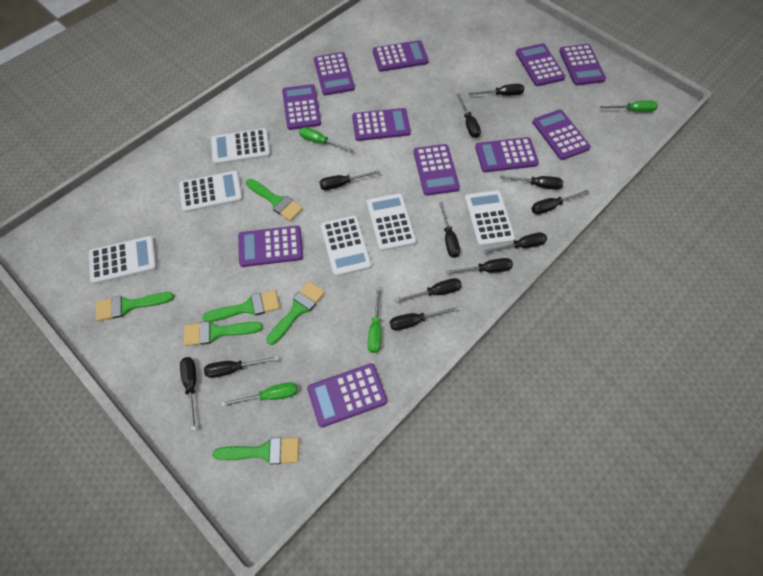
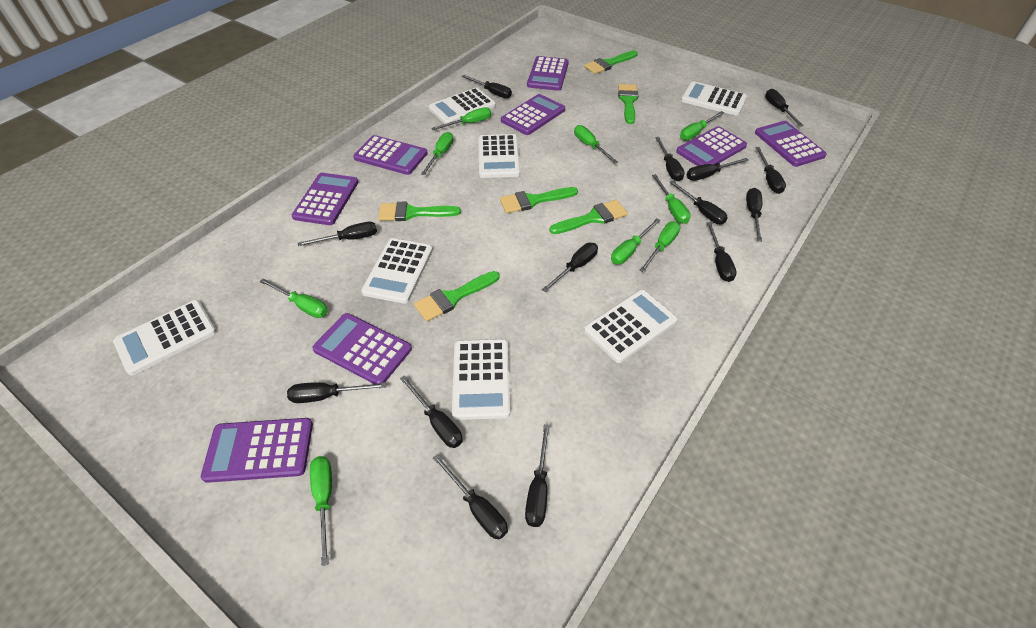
black screwdriver: [180,357,196,431] [204,356,279,378] [320,170,380,190] [390,306,458,331] [395,278,462,302] [439,202,460,258] [446,258,513,274] [457,94,481,138] [468,84,524,96] [483,232,547,254] [500,175,563,190] [531,190,589,214] = 12 -> [287,382,387,403] [298,222,377,246] [400,375,463,448] [433,454,508,540] [462,75,512,98] [525,424,550,527] [542,243,598,292] [655,137,685,181] [669,181,727,224] [687,158,749,181] [707,222,736,282] [746,188,762,242] [756,147,786,194] [765,89,804,126] = 14
green screwdriver: [221,382,297,406] [299,127,353,152] [368,287,381,353] [600,100,658,112] = 4 -> [260,279,328,318] [310,456,332,566] [421,132,454,175] [431,107,491,130] [574,125,618,163] [611,218,660,264] [639,221,681,272] [652,174,691,224] [680,111,724,140] = 9
purple calculator: [238,226,303,267] [282,84,321,130] [307,363,387,427] [314,52,355,95] [352,108,411,141] [373,40,429,72] [414,144,460,196] [475,137,539,172] [516,43,565,86] [532,110,591,160] [559,44,606,85] = 11 -> [201,418,313,483] [292,173,359,225] [312,313,412,384] [353,135,428,175] [501,94,565,135] [527,56,569,91] [676,126,747,166] [755,121,827,167] = 8
white calculator: [89,236,157,284] [179,171,243,213] [211,128,271,165] [321,215,372,277] [367,193,416,251] [464,190,515,247] = 6 -> [113,300,217,376] [361,238,433,304] [429,88,496,124] [452,339,510,420] [478,134,520,178] [584,290,678,363] [681,81,747,116] = 7

